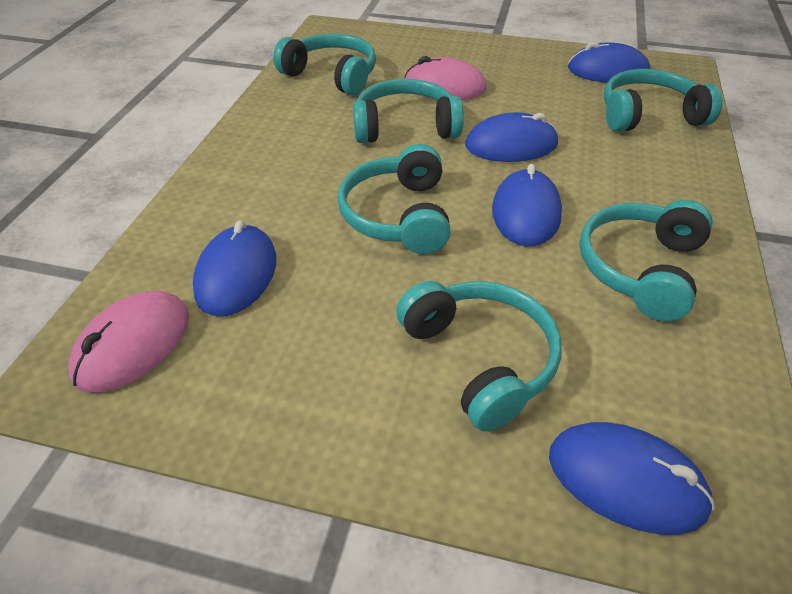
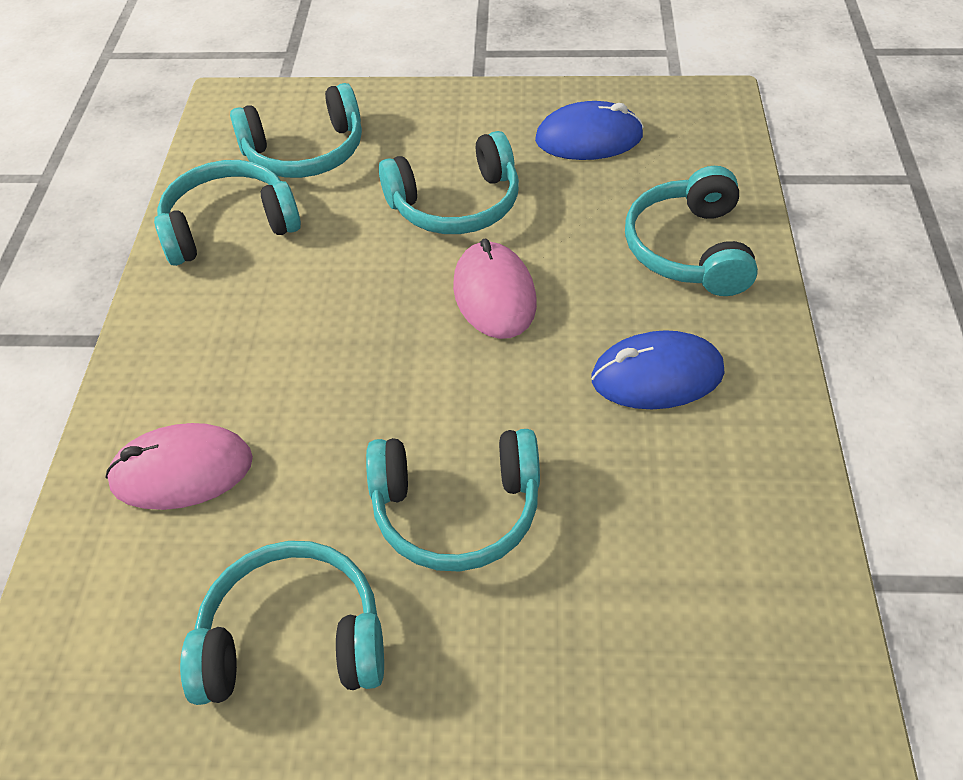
blue mouse: [193,221,276,316] [465,112,558,162] [492,164,562,247] [549,422,715,535] [568,42,650,83] = 5 -> [535,101,644,160] [591,330,725,409] = 2

